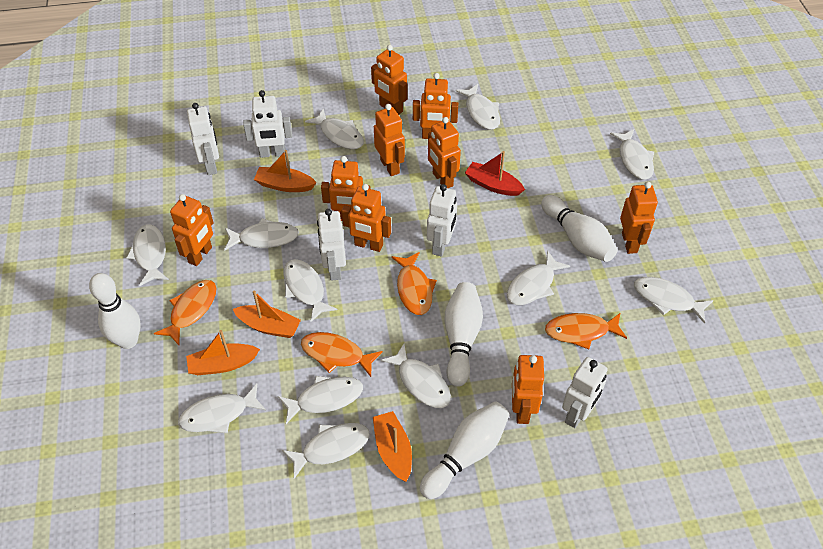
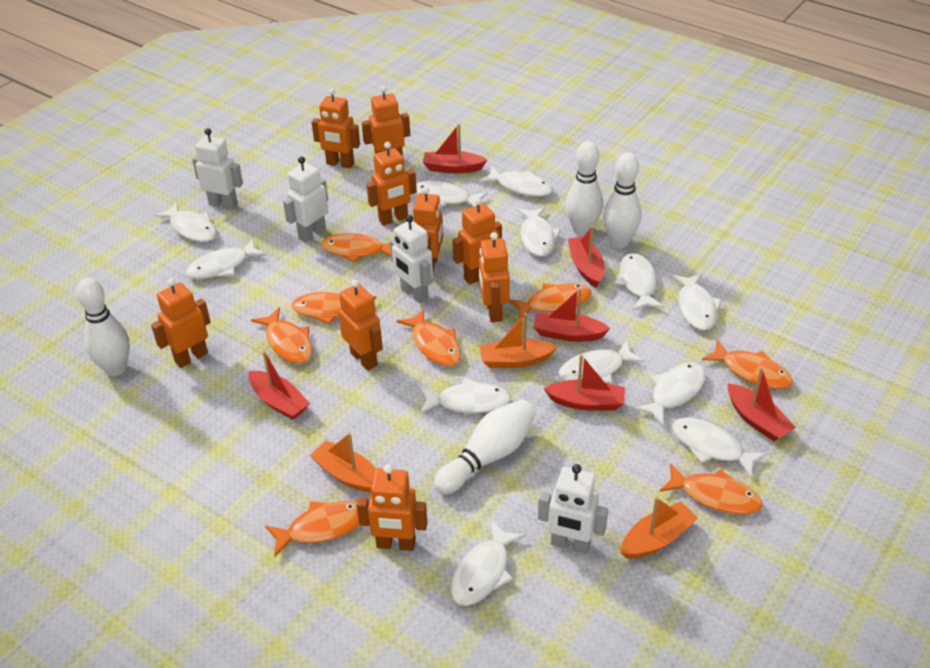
orange boat: [186,330,260,375] [233,290,301,338] [254,150,317,192] [373,411,412,482] = 4 -> [310,432,376,493] [480,313,558,368] [620,497,698,559] = 3
orange fish: [154,280,217,345] [301,332,382,377] [391,252,437,315] [545,313,627,349] = 4 -> [251,307,313,364] [265,501,359,557] [291,292,376,325] [321,233,391,263] [397,309,461,366] [509,283,592,319] [659,463,763,515] [702,339,793,389] = 8
red boat: [465,151,525,196] = 1 -> [249,351,310,420] [423,124,487,173] [533,288,611,342] [544,355,625,411] [568,226,604,287] [728,367,796,441] = 6
white robot: [187,103,219,175] [243,90,292,158] [317,209,346,281] [427,184,457,257] [562,357,608,428] = 5 -> [192,128,243,210] [283,156,328,243] [390,215,433,303] [538,464,608,554] = 4

